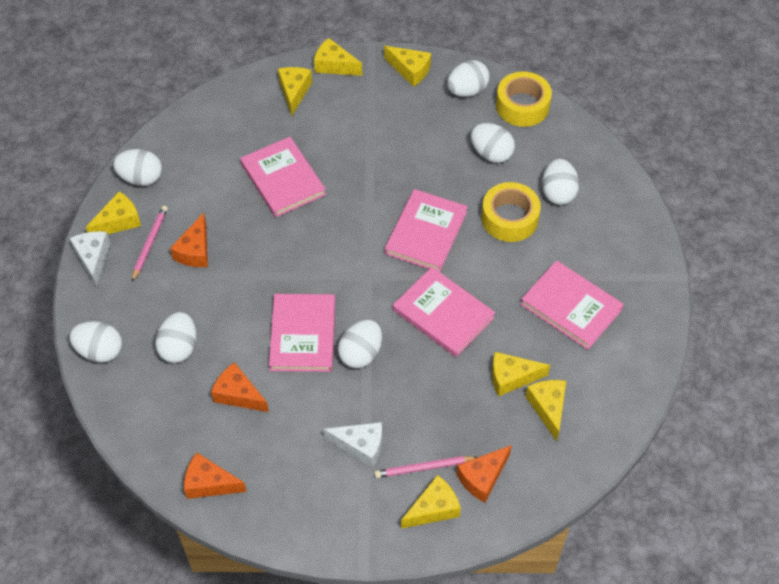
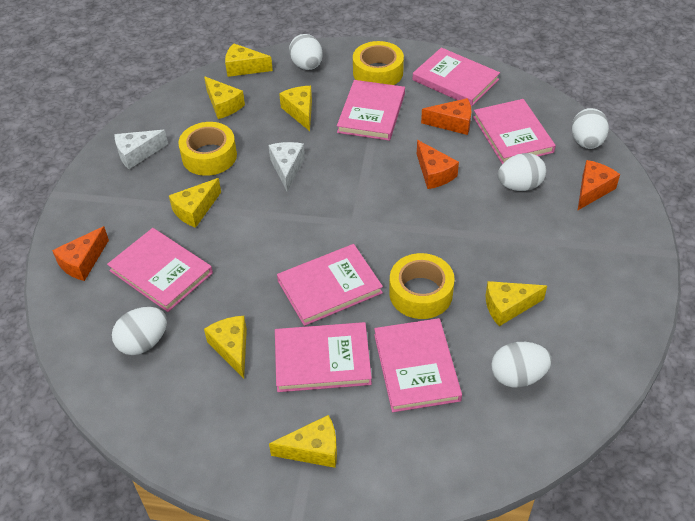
pink book: [240,137,326,217] [269,294,335,372] [385,189,468,272] [393,267,495,357] [520,260,624,350] = 5 -> [107,228,213,312] [275,322,372,392] [277,244,383,326] [337,80,405,141] [374,318,462,412] [412,48,500,107] [473,99,556,164] = 7
pink pencil: [132,206,168,282] [374,456,478,478] = 2 -> none = 0
white egg: [69,321,122,363] [113,149,162,186] [155,312,197,363] [338,319,382,368] [447,60,490,97] [471,123,515,163] [542,159,579,205] = 7 -> [112,307,167,355] [289,34,323,70] [491,342,552,387] [498,153,546,191] [572,108,609,149] = 5
yellow tape: [482,182,541,242] [496,72,552,127] = 2 -> [178,122,237,176] [353,41,404,85] [389,253,455,319] = 3

